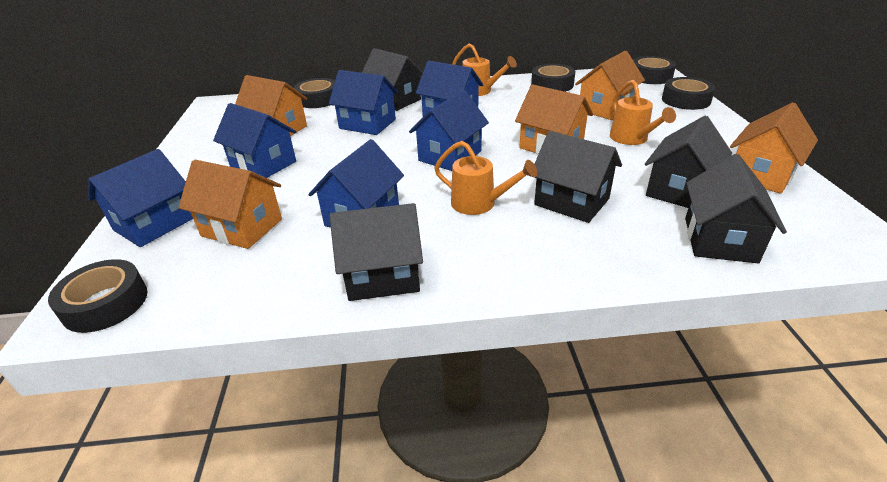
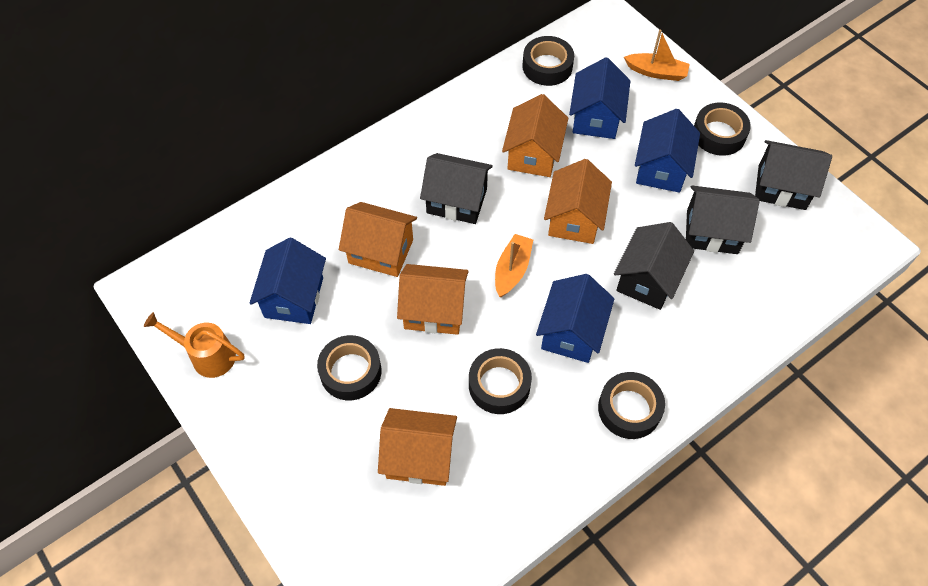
black house: [329,203,423,301] [362,48,423,111] [531,131,622,223] [645,116,732,208] [685,154,787,263] = 5 -> [420,153,493,224] [614,222,694,310] [686,186,760,254] [755,140,832,210] = 4
blue house: [88,149,193,247] [213,103,297,178] [308,139,404,228] [329,70,398,135] [409,90,489,171] [416,61,484,117] = 6 -> [249,238,326,324] [536,274,614,363] [569,57,630,139] [635,109,700,193] = 4
orange boat: none = 0 -> [495,234,533,297] [624,30,690,81] = 2
orange watering can: [434,141,537,215] [452,44,517,96] [610,80,676,145] = 3 -> [144,312,244,378] = 1

